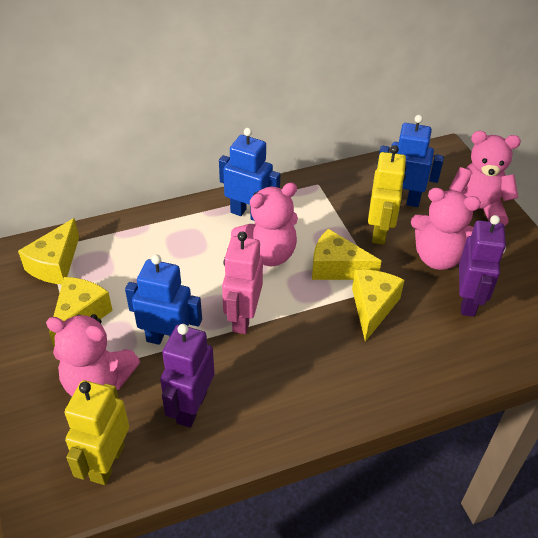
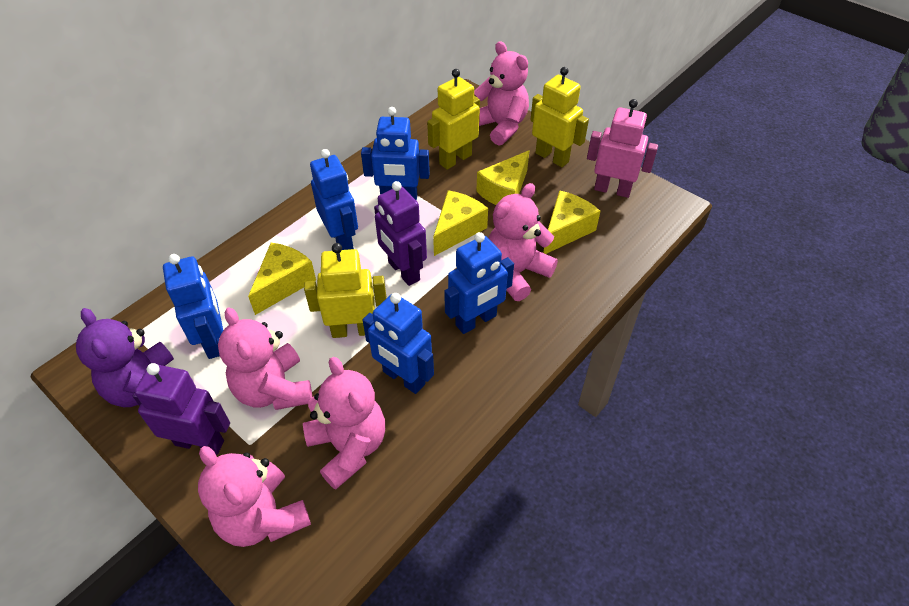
blue robot: [125,254,202,345] [219,128,280,221] [377,115,444,207] = 3 -> [163,254,223,359] [310,149,358,250] [361,107,430,201] [363,293,434,394] [444,232,514,334] = 5
pink teddy bear: [46,314,140,396] [230,183,298,266] [411,188,481,270] [449,131,521,226] = 4 -> [198,446,311,547] [218,307,312,410] [303,357,385,490] [474,41,529,145] [488,183,558,301] = 5
purple teddy bear: none = 0 -> [76,308,174,407] = 1
yellow robot: [65,380,129,485] [368,145,407,245] = 2 -> [304,243,387,338] [427,69,480,170] [531,67,589,167] = 3

